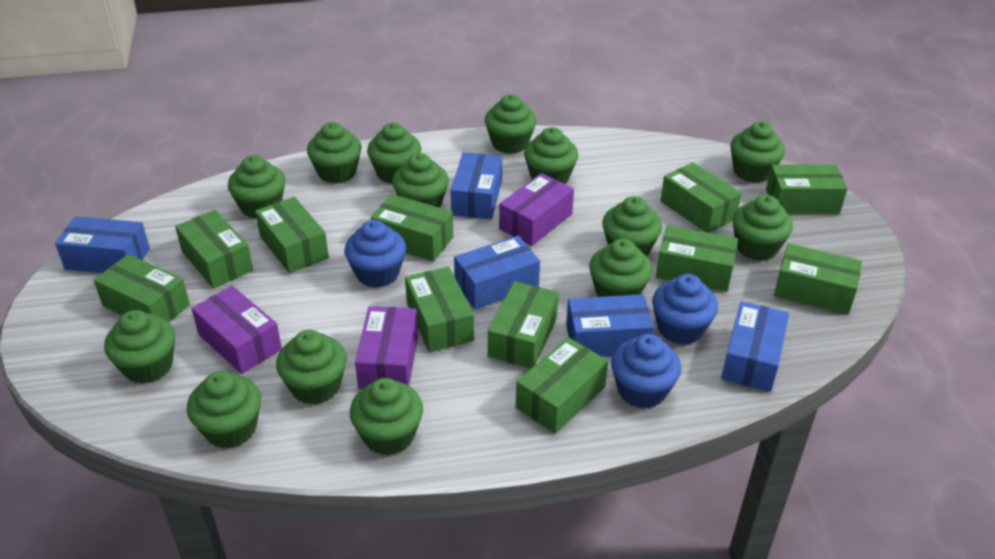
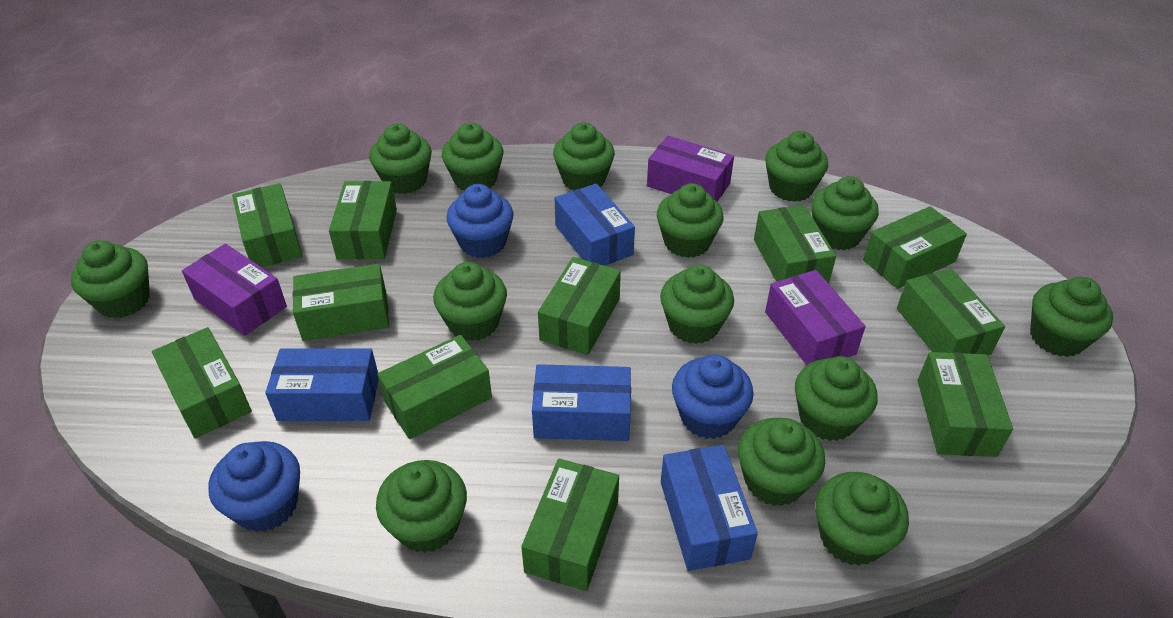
blue box: [55,216,150,273] [451,152,502,219] [454,236,540,309] [566,294,654,357] [721,301,789,392] = 5 -> [265,348,379,421] [532,364,631,441] [555,184,635,266] [661,445,758,571] = 4

